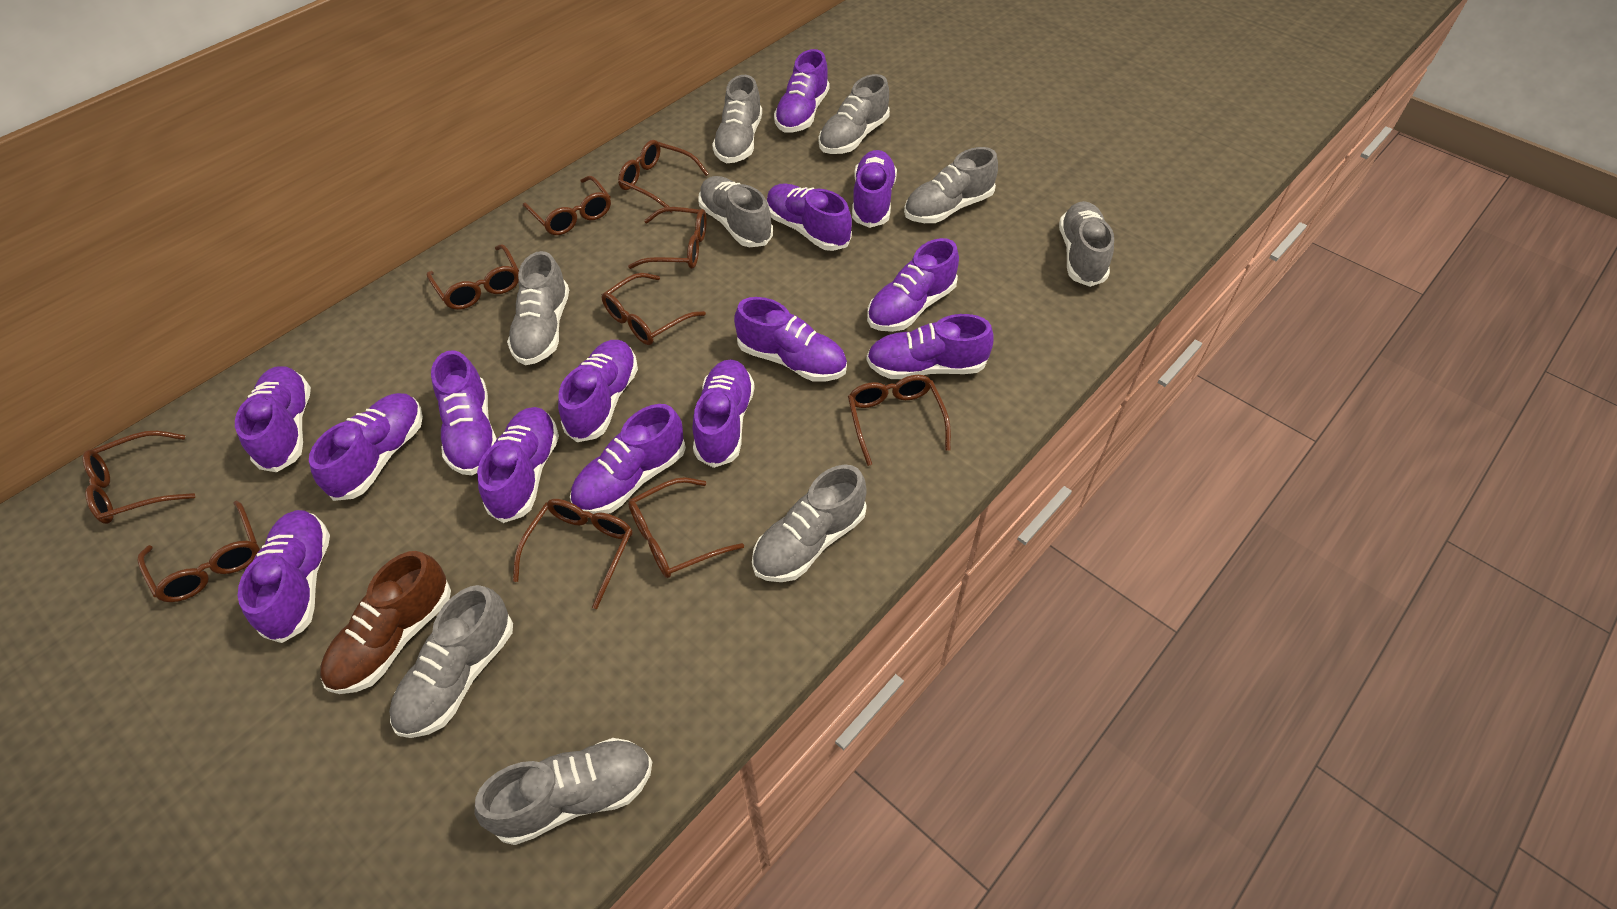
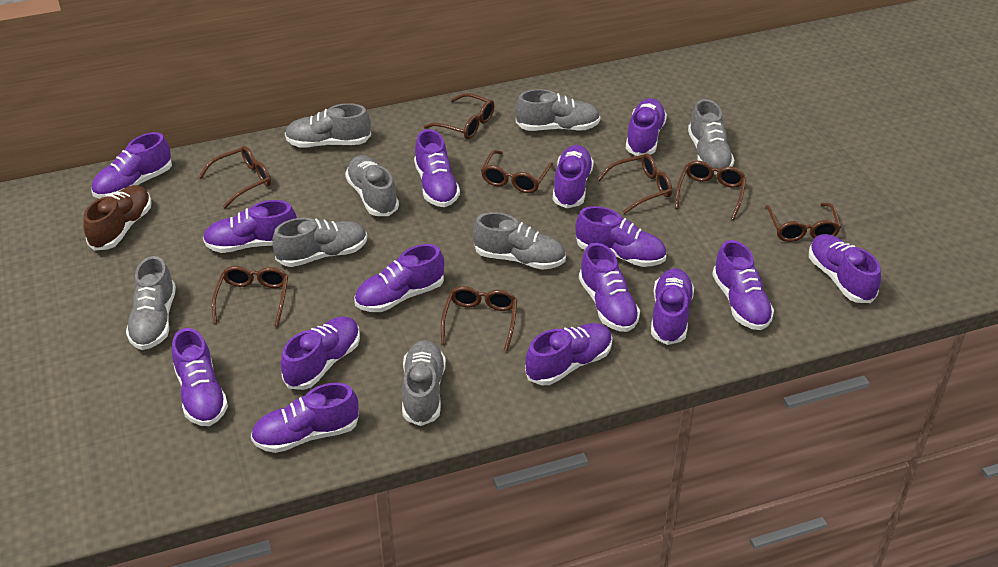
brown glasses: [82,431,195,524] [138,501,260,602] [427,244,519,310] [513,499,632,609] [523,176,611,235] [602,273,706,345] [618,140,709,213] [628,207,707,269] [628,477,744,578] [848,375,951,466] = 10 -> [198,146,271,208] [212,266,288,327] [424,93,495,139] [441,286,517,351] [481,150,554,193] [597,153,672,214] [675,161,746,220] [765,203,841,242] = 8
grey shoe: [389,585,513,738] [475,738,652,845] [507,251,569,365] [698,176,773,247] [712,75,762,163] [752,465,867,582] [819,74,890,154] [904,147,998,223] [1059,201,1114,287] = 9 -> [126,256,176,350] [272,218,367,267] [285,103,371,148] [345,155,399,216] [402,340,446,426] [473,212,566,270] [515,89,600,131] [688,99,734,175] = 8
purple shoe: [235,366,311,472] [238,510,330,643] [309,393,423,501] [431,350,497,475] [477,407,559,523] [558,340,638,442] [570,404,686,514] [693,359,755,468] [734,297,847,382] [767,183,852,251] [774,49,830,132] [852,150,897,228] [866,314,994,379] [867,238,959,332] = 14 -> [91,132,172,199] [172,328,228,426] [203,200,297,253] [251,383,359,453] [281,316,360,390] [355,244,444,312] [414,129,460,207] [525,323,612,385] [553,145,594,208] [576,206,666,267] [579,243,640,332] [626,98,667,156] [651,268,694,345] [712,240,774,330] [809,234,881,303] = 15

